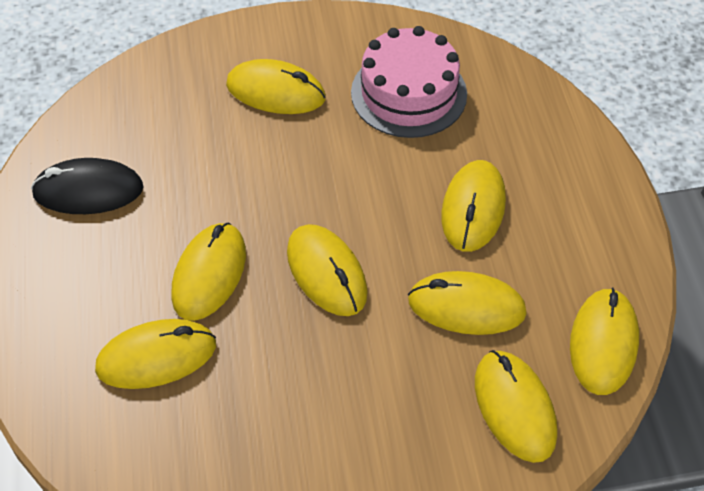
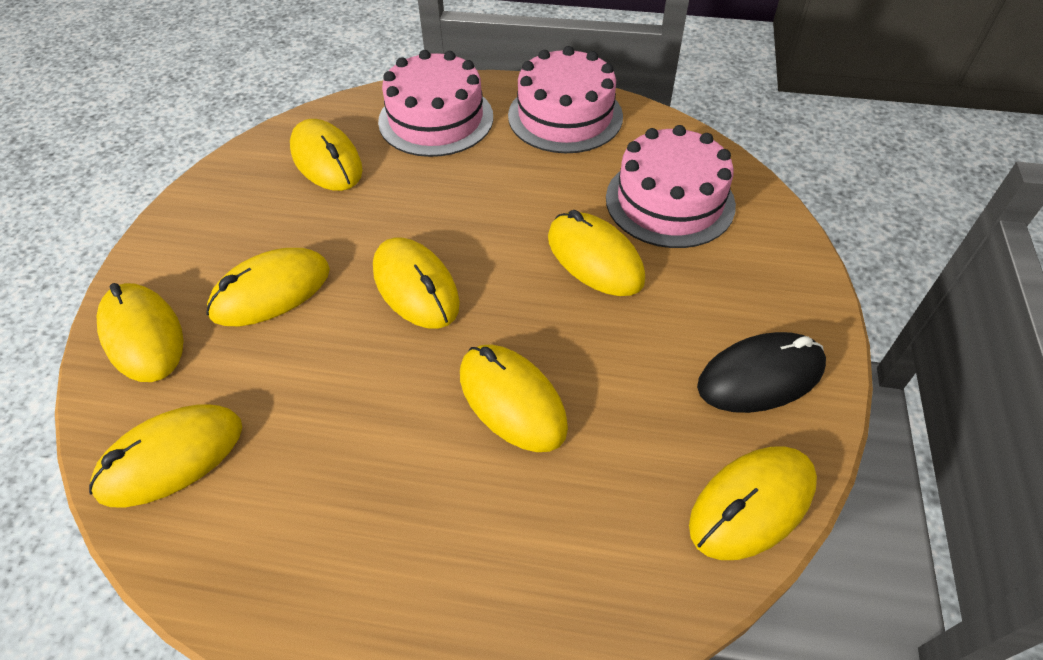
pink cake: [351,26,467,138] = 1 -> [378,50,493,157] [508,46,623,153] [606,125,736,248] = 3

